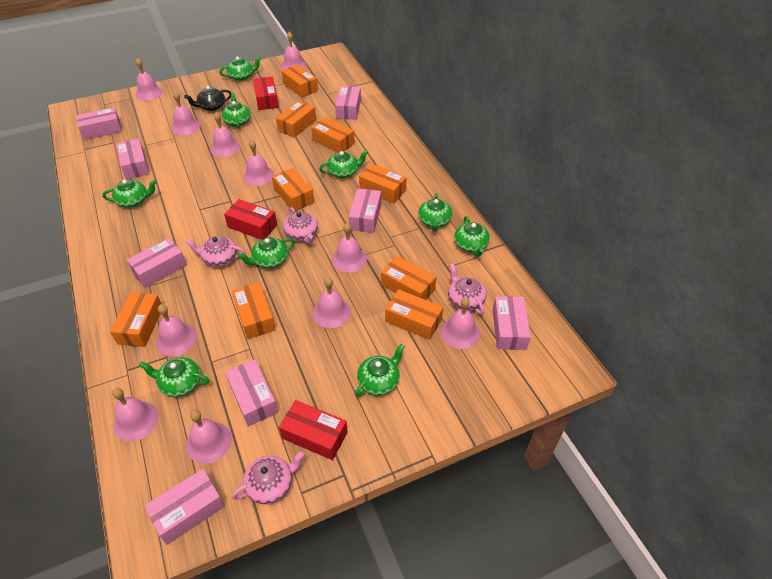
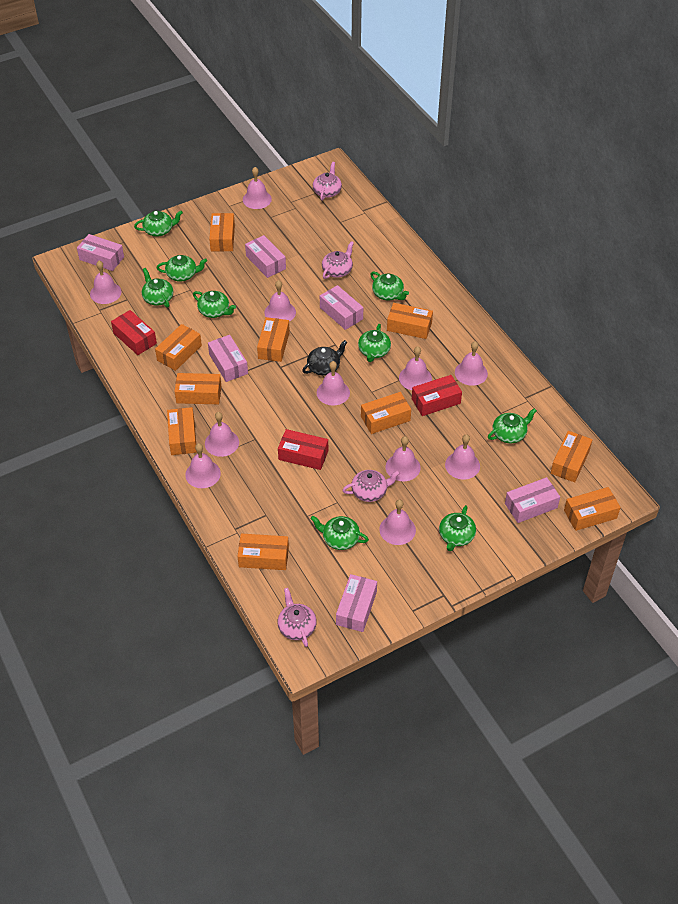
orange box: [110,292,161,347] [232,282,276,339] [272,168,314,211] [276,100,316,138] [281,64,318,98] [311,117,355,152] [359,164,407,204] [381,256,436,300] [385,289,443,340] = 9 -> [155,324,202,371] [167,407,197,455] [174,373,221,404] [209,213,235,251] [237,533,289,570] [257,317,290,362] [361,392,411,434] [387,303,433,339] [551,431,593,482] [564,487,621,531] = 10
pink box: [76,107,122,140] [116,139,150,179] [127,238,187,288] [144,469,225,545] [225,359,278,426] [335,86,361,120] [349,188,381,233] [493,296,531,350] = 8 -> [77,234,124,271] [208,335,248,382] [245,235,286,278] [320,285,363,330] [336,574,377,632] [505,477,560,523] = 6

